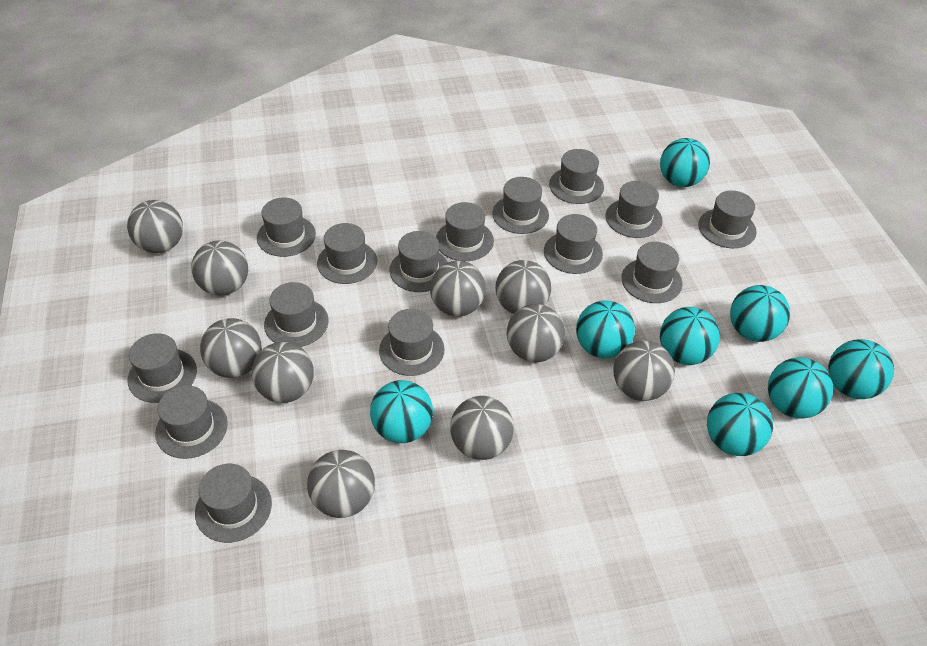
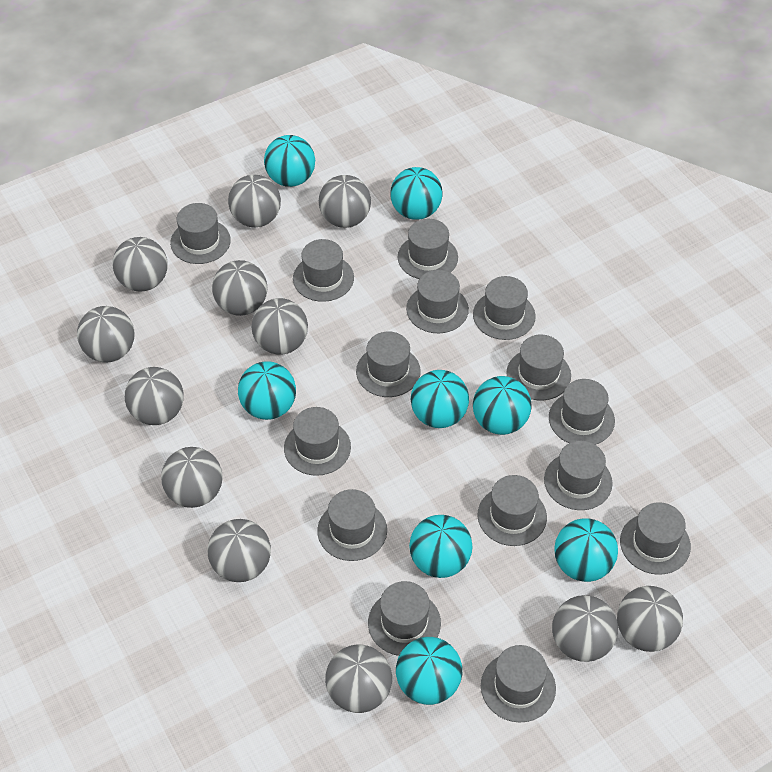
grey ball: [127,200,183,253] [191,241,248,296] [200,318,262,378] [252,342,314,403] [307,450,375,518] [430,261,486,317] [450,396,514,460] [495,260,551,314] [507,304,565,362] [613,341,675,401] = 10 -> [77,306,135,363] [113,237,167,292] [125,367,183,425] [161,447,223,508] [208,519,271,582] [212,260,267,316] [228,175,281,227] [252,298,308,355] [319,175,371,228] [325,645,392,713] [552,595,618,662] [617,586,683,652] = 12

